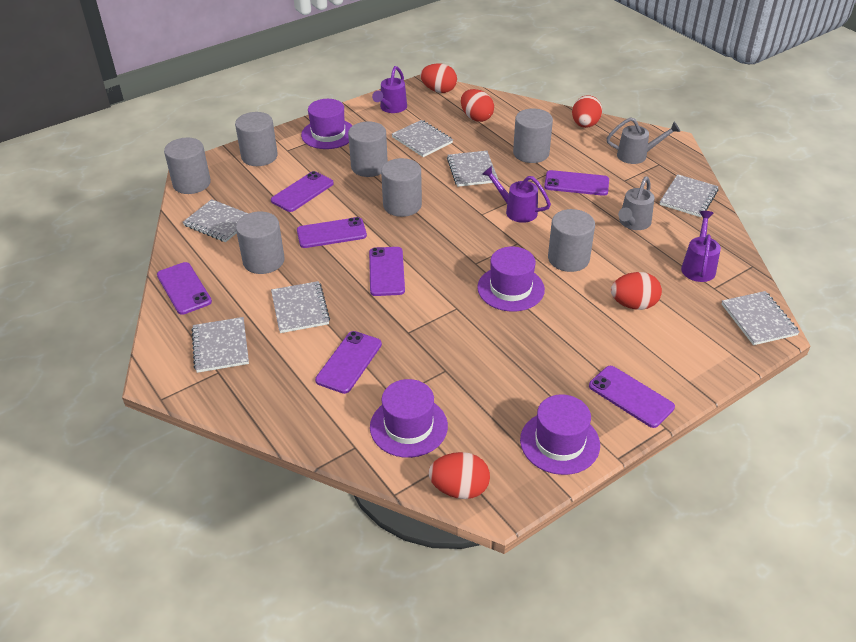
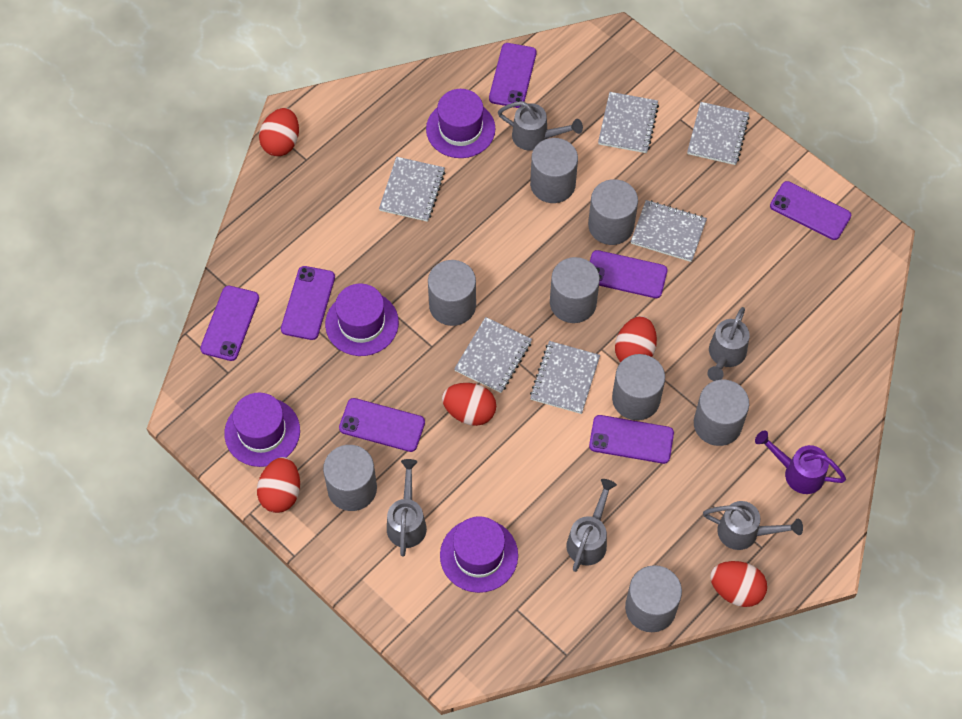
grey cylinder: [164,138,211,194] [235,112,278,166] [236,211,285,274] [348,121,388,177] [381,158,422,217] [513,109,553,163] [548,209,595,272] = 7 -> [323,445,377,511] [428,260,476,326] [530,138,578,203] [550,257,600,323] [588,179,638,245] [612,354,665,420] [625,565,682,632] [694,380,749,446] = 8
grey notebook: [183,199,249,242] [191,317,249,373] [271,281,330,333] [392,120,453,157] [447,151,498,187] [660,174,719,217] [722,291,799,345] = 7 -> [379,157,445,222] [454,317,532,393] [530,341,600,414] [598,92,659,153] [631,200,707,262] [687,102,750,165] = 6
grey watering can: [606,117,680,164] [618,177,654,230] = 2 -> [387,459,427,557] [498,101,583,151] [566,479,617,572] [703,501,803,550] [707,307,750,381] = 5
purple watering can: [372,66,407,113] [482,166,551,223] [681,211,721,282] = 3 -> [755,430,846,494] = 1

